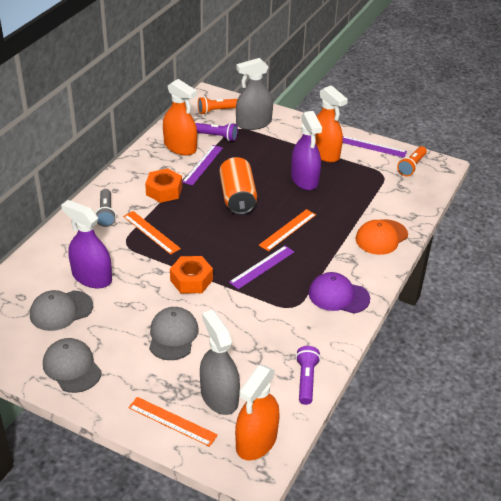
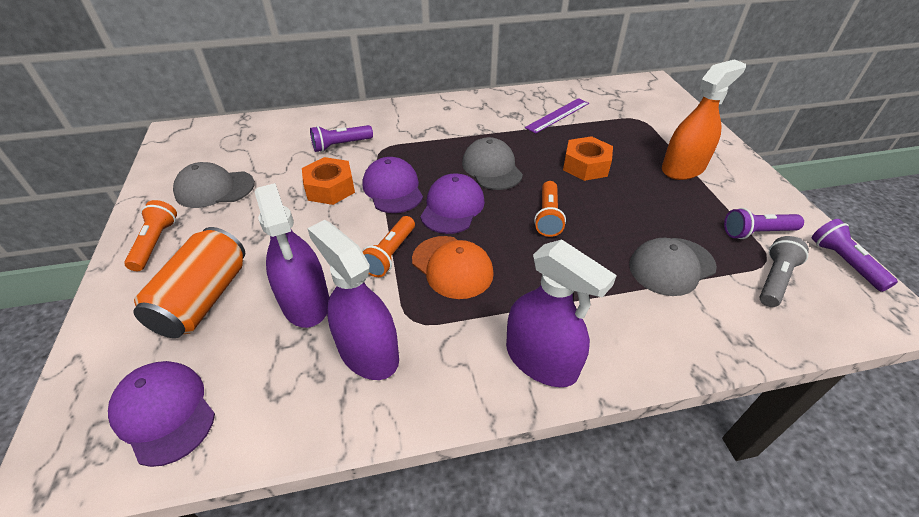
grey spray bottle: [200,310,240,415] [236,58,273,130] = 2 -> none = 0
orange flashlight: [198,97,238,115] [397,146,427,177] = 2 -> [124,200,177,271] [362,216,415,277] [534,181,566,237] = 3
orange ruler: [123,211,181,255] [128,397,218,447] [259,209,316,251] = 3 -> none = 0
orange spray bottle: [163,79,197,156] [235,365,280,461] [315,85,348,162] = 3 -> [662,59,746,180] = 1
purple cap: [309,272,370,313] = 1 -> [108,361,215,467] [363,157,423,213] [420,173,485,234] = 3
purple flashlight: [195,123,238,141] [296,346,321,405] = 2 -> [310,125,373,152] [724,208,804,239] [812,219,898,292] = 3
purple ruler: [182,145,223,186] [229,246,294,289] [343,136,407,158] = 3 -> [525,98,589,133] = 1
purple spray bottle: [61,200,112,288] [291,111,322,190] = 2 -> [255,183,330,328] [307,220,399,380] [506,240,617,387] = 3

